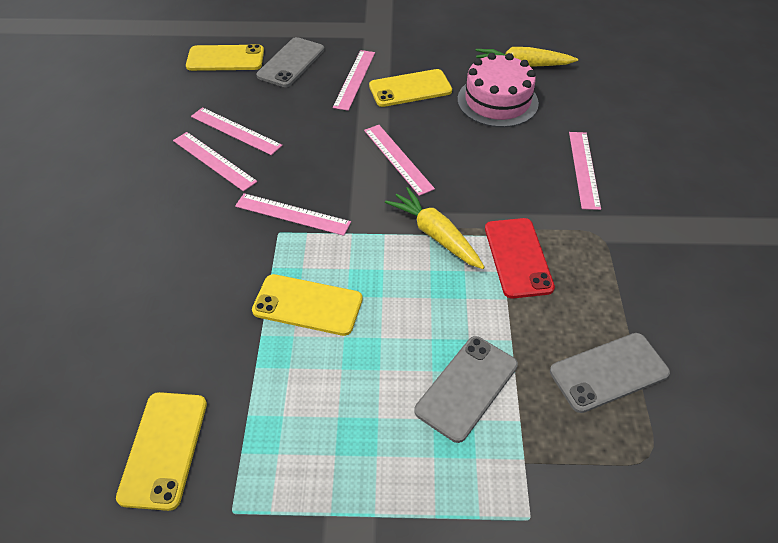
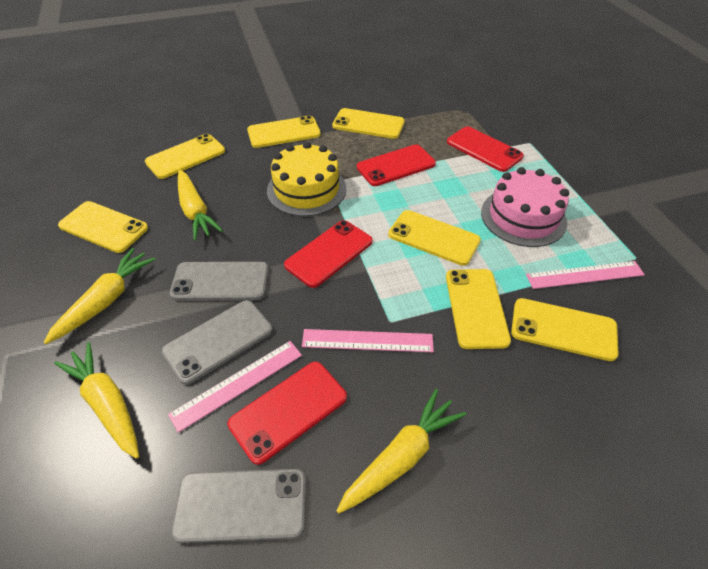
pink ruler: [173,132,257,191] [191,107,282,155] [235,193,351,236] [333,50,375,111] [364,125,435,196] [569,132,601,210] = 6 -> [168,341,302,433] [302,329,434,352] [526,261,645,289] = 3
red phone: [485,218,555,298] = 1 -> [227,362,347,465] [284,220,373,288] [357,144,436,186] [447,126,524,172] = 4
yellow cake: none = 0 -> [267,142,347,217] = 1
yellow carrot: [385,187,485,269] [475,47,578,67] = 2 -> [43,248,156,344] [54,342,139,459] [178,170,223,241] [336,389,466,514] = 4
yellow phone: [116,392,207,511] [186,44,264,71] [252,274,363,336] [369,69,452,107] = 4 -> [58,201,148,253] [145,134,225,179] [247,116,321,148] [332,108,405,139] [388,210,481,266] [446,269,511,349] [511,298,618,361] = 7

